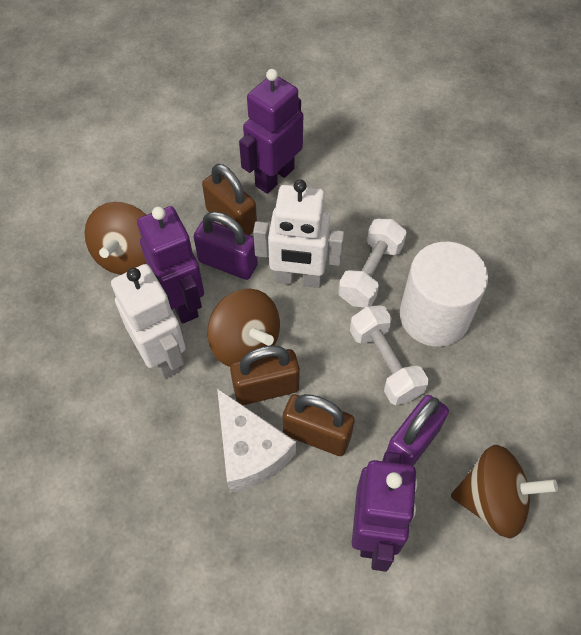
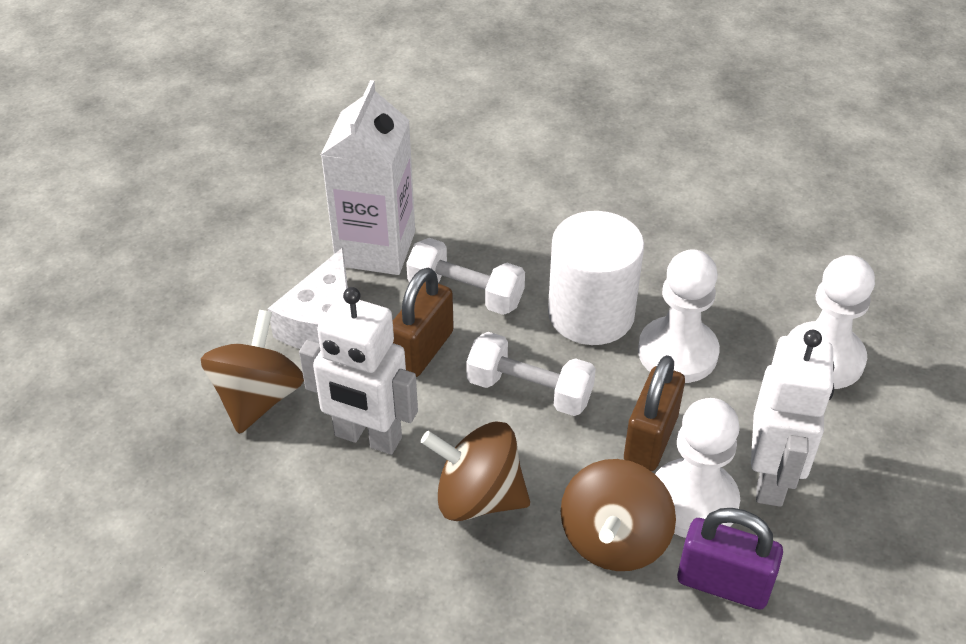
brown padlock: [202,164,257,235] [230,345,300,405] [283,394,355,456] = 3 -> [393,268,454,377] [624,355,685,471] = 2
purple padlock: [194,212,258,280] [386,395,449,466] = 2 -> [677,508,783,610] = 1
purple robot: [137,206,204,324] [239,69,303,194] [352,452,417,572] = 3 -> none = 0
white carton: none = 0 -> [321,80,415,275] = 1
white pawn: none = 0 -> [638,250,720,383] [655,398,740,538] [788,255,875,389] = 3

